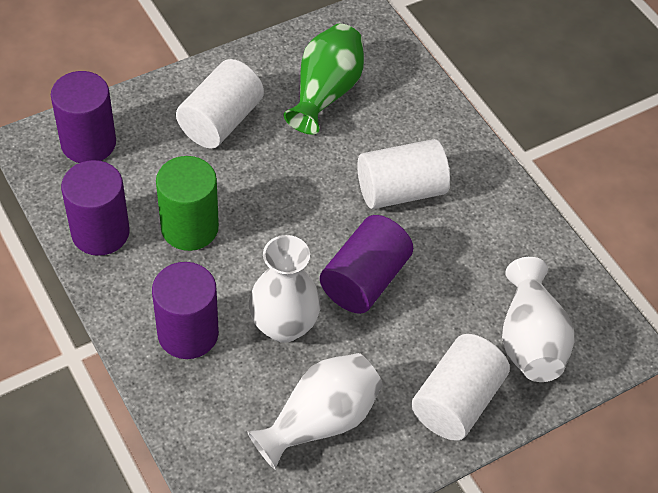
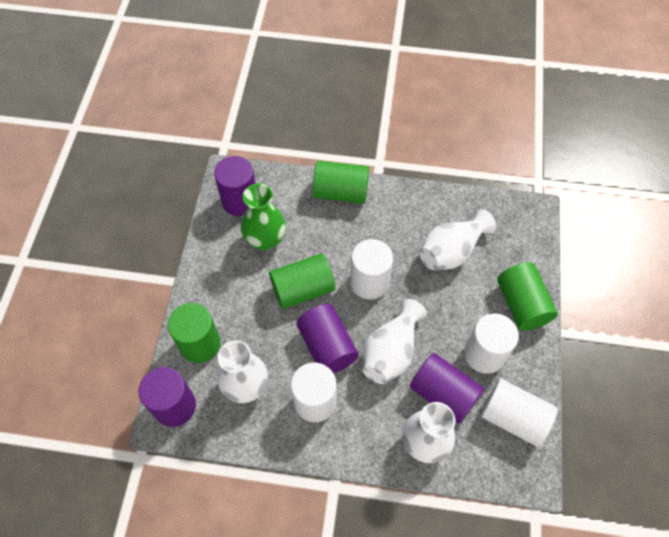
green cylinder: [156,156,219,251] = 1 -> [168,303,220,363] [269,254,335,309] [313,161,369,203] [497,262,558,331] = 4
white cylinder: [176,59,264,149] [357,139,450,209] [411,334,510,441] = 3 -> [291,362,337,422] [350,239,393,300] [464,313,519,374] [481,379,558,447] = 4
white vase: [247,353,383,470] [249,235,321,343] [502,257,574,382] = 3 -> [217,340,268,403] [362,299,427,384] [403,402,455,463] [420,209,496,270] = 4

